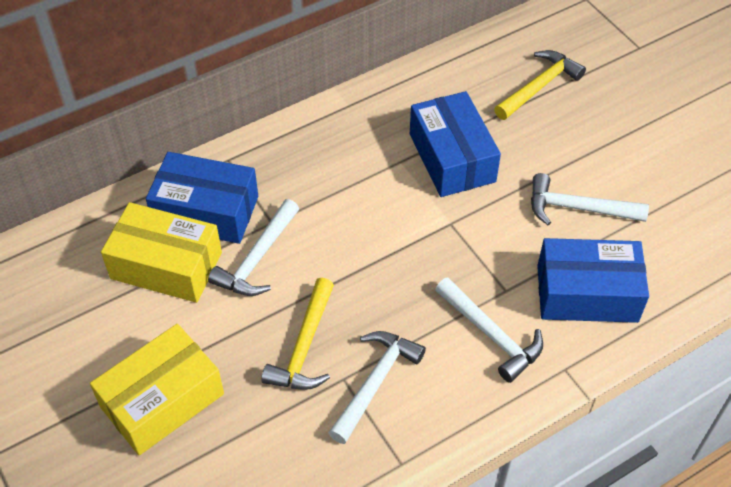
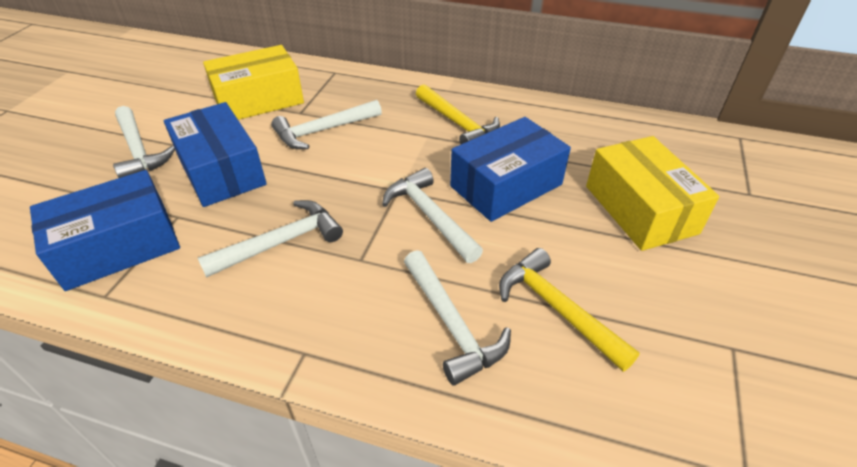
white hammer: [208,199,299,296] [328,331,426,444] [435,277,543,383] [531,173,649,225] = 4 -> [113,106,175,178] [198,200,343,278] [271,100,382,149] [382,168,483,263] [404,250,511,386] = 5

